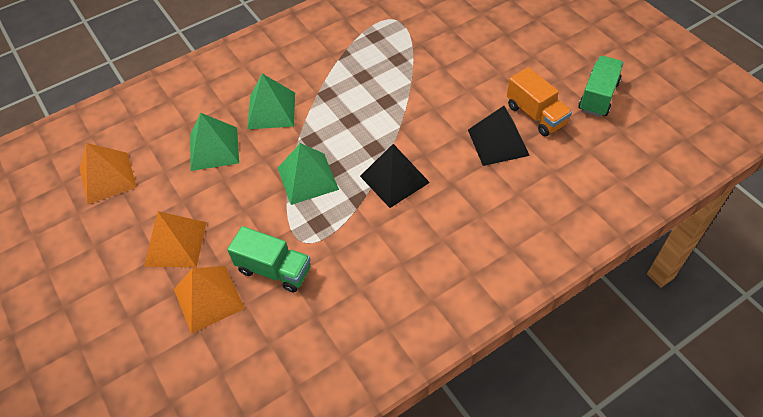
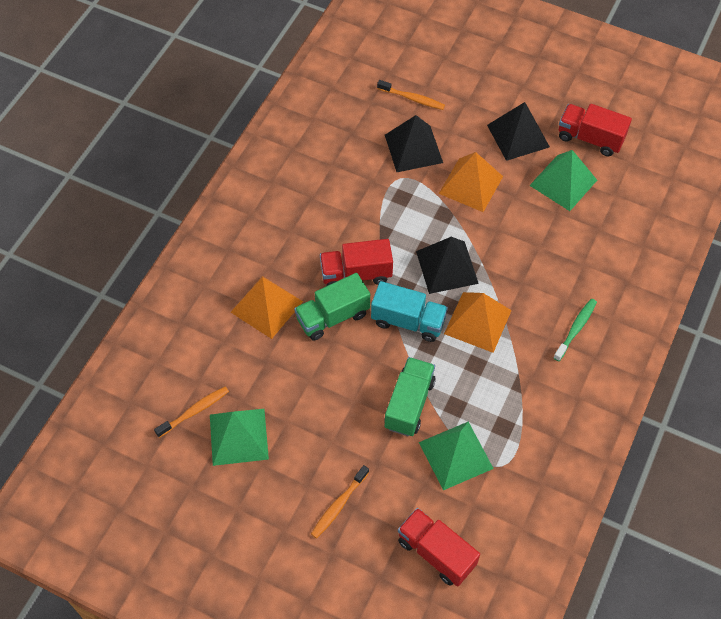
black pyramid: [360,144,430,208] [468,106,530,166] = 2 -> [385,115,443,172] [416,237,479,294] [487,102,550,161] = 3
green toothbrush: none = 0 -> [553,299,597,361] = 1
orange toothbrush: none = 0 -> [154,387,229,438] [311,465,369,538] [377,80,445,110] = 3
orange truck: [507,67,572,137] = 1 -> none = 0
red truck: none = 0 -> [320,239,393,286] [398,508,480,586] [559,104,632,156] = 3
turquoise truck: none = 0 -> [371,281,448,342] = 1

